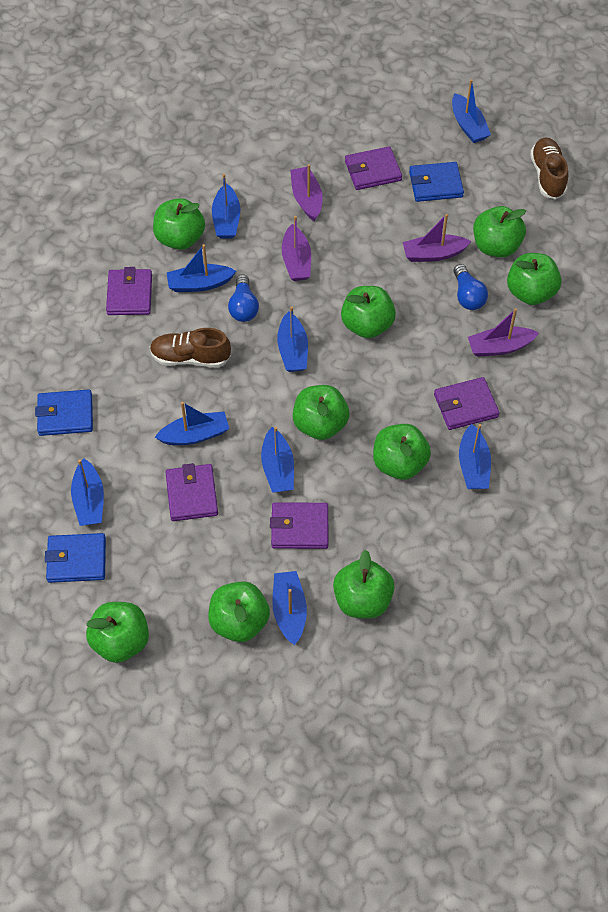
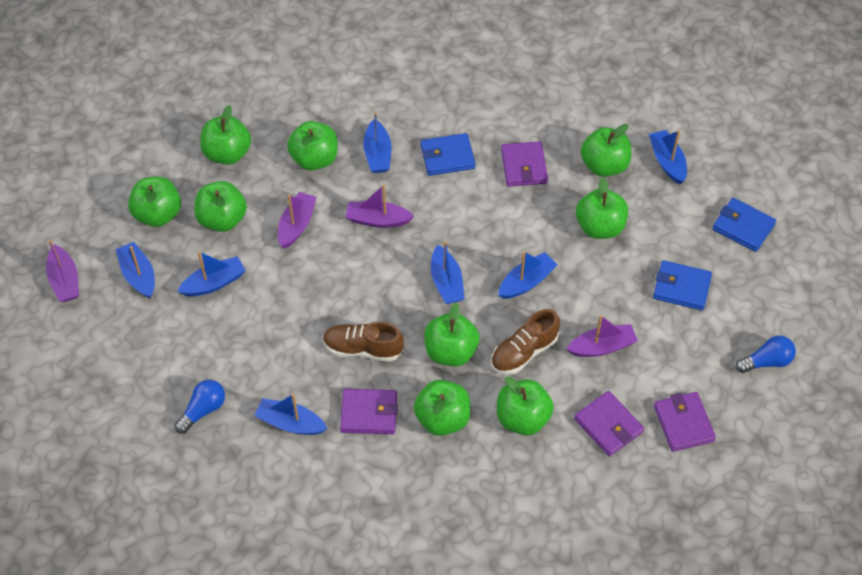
blue boat: [71,458,104,526] [155,402,229,445] [167,244,236,292] [212,174,240,239] [261,427,294,493] [272,571,307,645] [277,306,308,372] [452,79,491,143] [459,424,491,489] = 9 -> [116,242,155,299] [177,251,246,296] [254,394,328,435] [363,111,392,173] [431,241,465,304] [498,251,558,299] [649,130,687,184] = 7
purple wallet: [106,267,152,315] [165,463,218,521] [270,503,328,549] [345,146,402,190] [434,377,500,430] = 5 -> [340,389,398,434] [501,141,548,187] [574,391,644,456] [654,392,716,452] = 4

